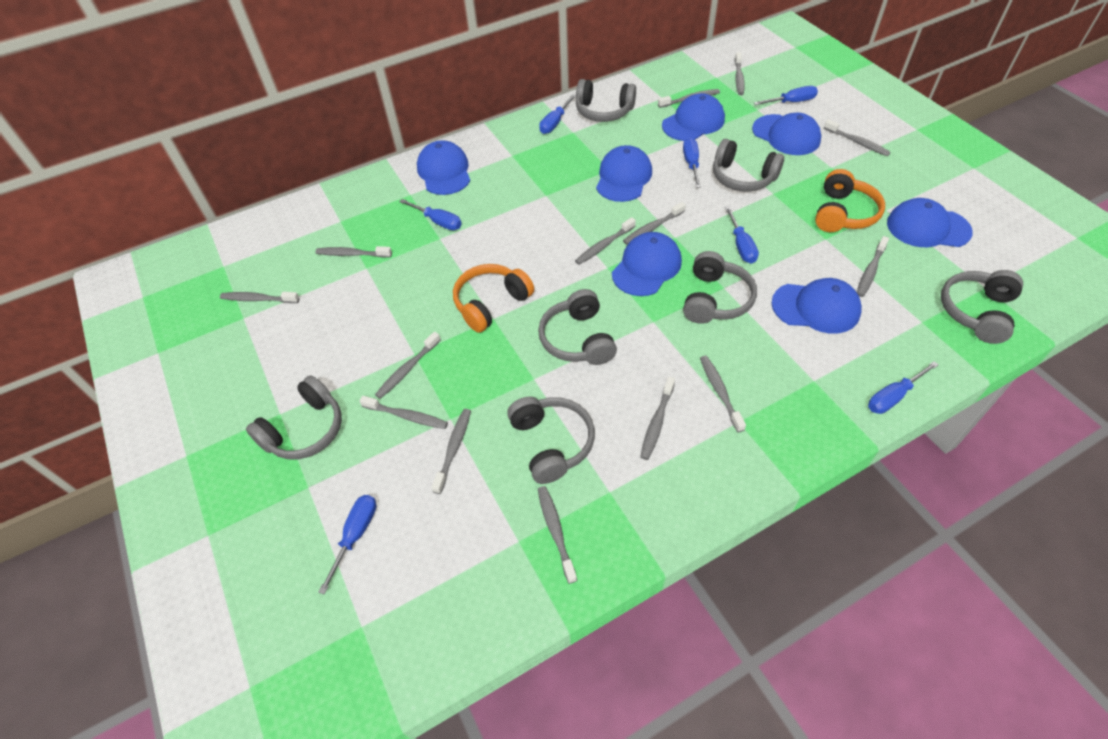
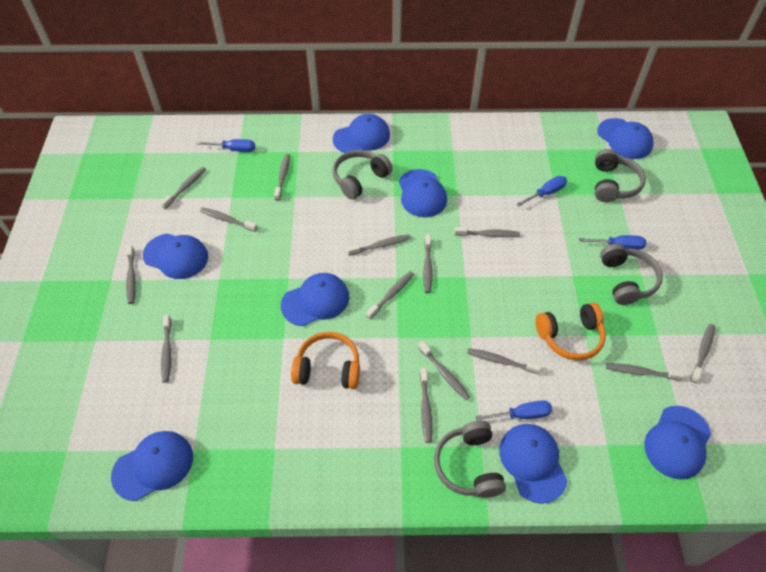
blue cap: [417,141,470,195] [596,145,652,202] [612,232,682,296] [662,93,725,141] [752,113,821,155] [771,278,862,334] [887,198,973,247] = 7 -> [111,431,193,501] [143,233,208,279] [281,273,349,326] [333,114,390,153] [399,169,447,217] [499,424,568,504] [597,118,654,159] [644,406,711,479] = 8
blue screwdriver: [318,495,376,595] [399,199,462,230] [539,94,576,134] [683,138,701,188] [725,206,759,263] [754,86,818,105] [868,361,939,414] = 7 -> [196,139,255,152] [475,400,552,421] [516,176,567,207] [579,235,646,250] = 4
grey headphones: [246,375,342,459] [507,397,595,484] [538,289,617,365] [576,79,636,122] [683,251,757,324] [713,139,784,192] [941,270,1023,344] = 7 -> [333,150,393,200] [434,421,506,498] [595,149,646,202] [600,244,663,305] = 4

